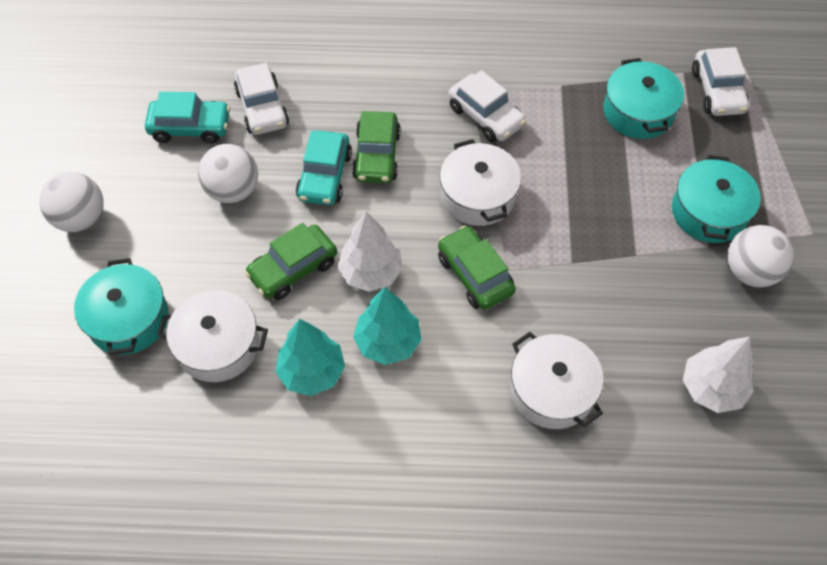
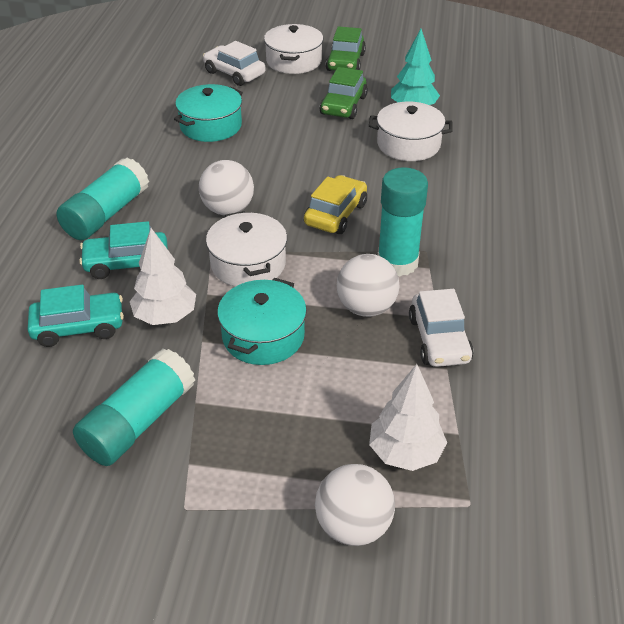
green car: [245,223,337,300] [352,111,401,183] [438,225,516,310] = 3 -> [320,67,368,119] [326,26,366,71] = 2
turquoise glue stick: none = 0 -> [57,158,149,240] [73,349,195,466] [378,167,428,276] = 3
turquoise pot: [74,258,169,355] [603,58,684,139] [672,155,761,243] = 3 -> [174,84,243,142] [217,278,307,365] = 2
turquoise tree: [275,319,345,396] [353,287,421,365] = 2 -> [391,29,440,105] = 1
white car: [234,63,289,135] [448,70,526,143] [692,47,749,116] = 3 -> [203,41,266,86] [409,289,474,367] = 2
yellow car: none = 0 -> [304,175,367,234] = 1

